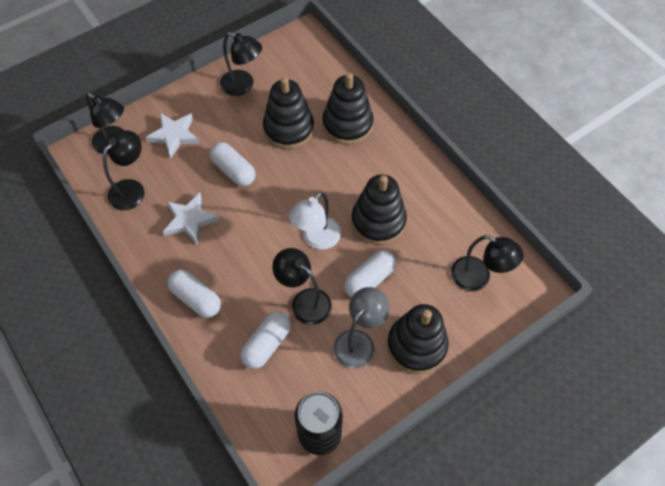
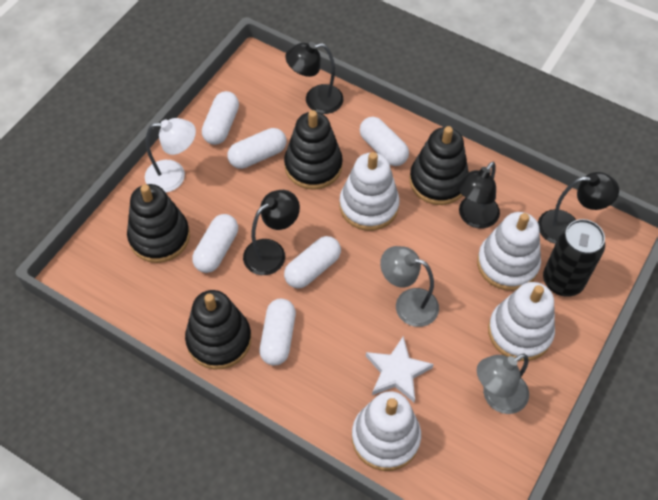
black lamp: [86,93,124,155] [103,130,144,210] [220,32,262,96] [272,248,332,325] [451,235,523,291] = 5 -> [243,190,300,275] [285,42,343,114] [457,162,500,228] [538,172,619,244] = 4
grey lamp: [333,287,390,369] = 1 -> [380,246,439,327] [477,354,529,414] = 2
white capsule: [167,270,221,318] [210,142,255,186] [240,311,291,369] [344,250,396,297] = 4 -> [192,214,238,273] [202,91,239,145] [228,128,286,169] [259,299,296,366] [284,236,341,289] [360,117,409,166] = 6
white stacking toy: none = 0 -> [339,152,399,231] [352,391,421,471] [477,212,541,291] [488,282,555,361] = 4
white star: [145,113,199,158] [163,192,220,245] = 2 -> [366,336,434,402] = 1

